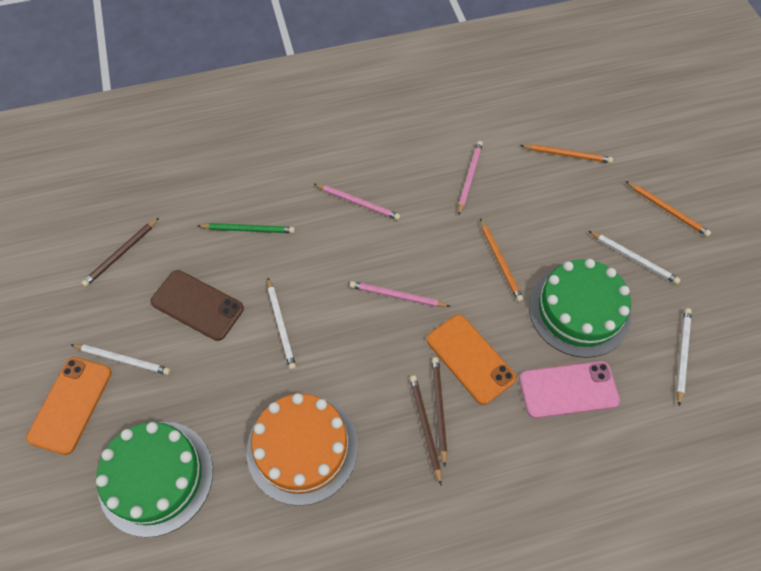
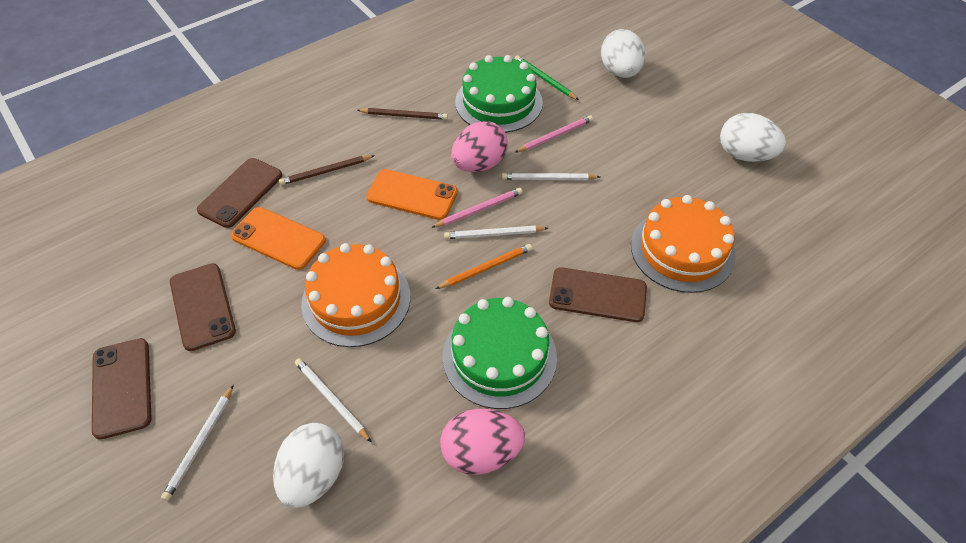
brown pencil: [81,218,159,287] [409,375,442,485] [432,357,447,467] = 3 -> [279,155,375,185] [357,108,448,120] = 2
brown phone: [150,270,244,341] = 1 -> [92,338,152,440] [170,263,236,351] [197,158,282,228] [549,267,647,322] = 4
orange cake: [247,393,358,506] = 1 -> [301,243,410,347] [631,195,736,293] = 2
orange pencil: [480,219,524,302] [520,144,613,163] [626,181,711,237] = 3 -> [435,244,532,289] = 1
pink egg: none = 0 -> [440,409,525,475] [451,121,508,172] = 2
pink pencil: [314,184,401,220] [350,281,451,307] [458,141,483,216] = 3 -> [431,188,523,228] [514,115,593,153] = 2
pink phone: [519,361,620,418] = 1 -> none = 0
white egg: none = 0 -> [273,423,344,508] [601,29,645,78] [720,113,786,162] = 3

